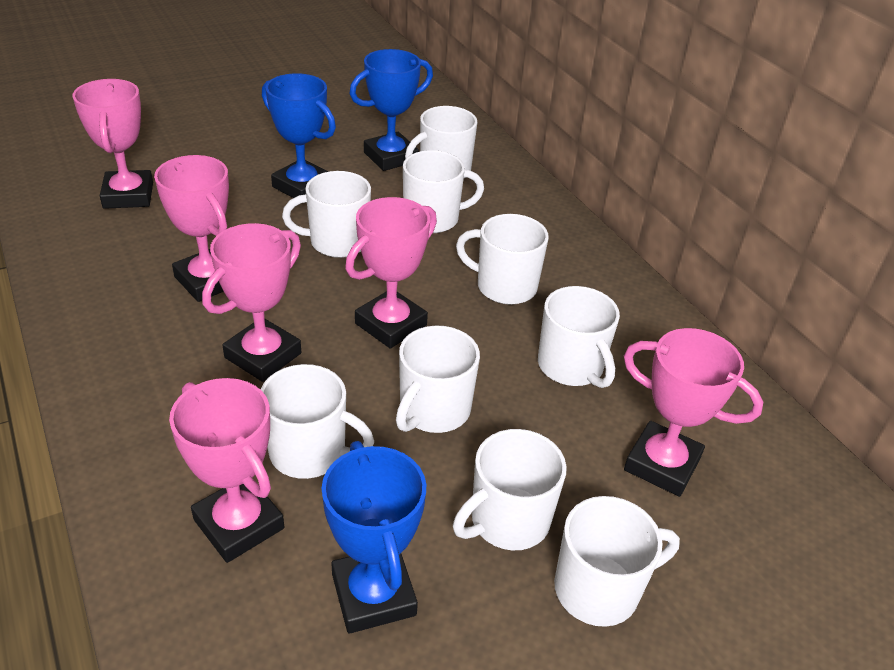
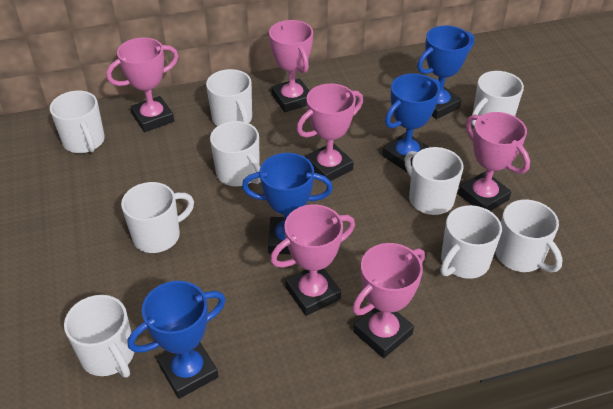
blue trophy: [262,73,336,198] [321,441,426,634] [349,49,433,171] = 3 -> [128,281,226,399] [242,153,333,254] [383,73,440,173] [417,26,474,119] = 4

